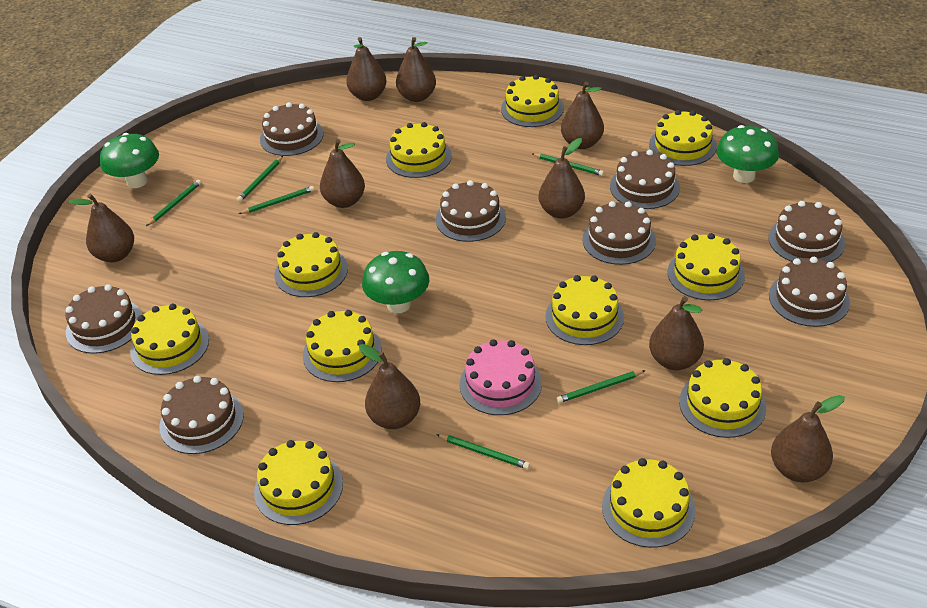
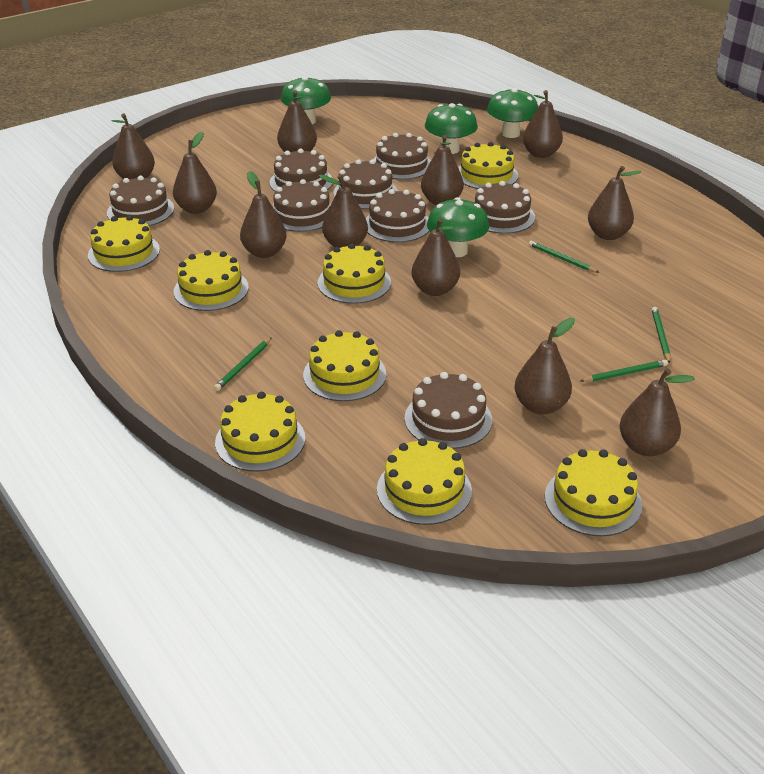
brown pear: [68,194,134,262] [320,139,365,208] [346,37,387,101] [359,344,420,429] [396,37,436,102] [539,138,585,219] [561,82,604,149] [649,296,704,370] [771,395,845,482] = 9 -> [111,113,155,179] [173,132,217,214] [240,171,287,258] [277,90,317,152] [319,175,368,248] [411,218,460,296] [421,135,464,205] [515,318,575,415] [523,90,563,158] [588,166,641,240] [620,368,695,456] = 11
green mushroom: [100,133,159,188] [362,251,429,313] [717,125,779,183] = 3 -> [281,76,331,124] [425,103,478,154] [427,197,489,257] [487,88,538,138] = 4
green pencil: [146,180,201,226] [237,156,283,202] [239,186,314,214] [436,434,530,469] [532,153,604,176] [556,370,646,403] = 6 -> [214,337,272,391] [529,241,599,273] [580,360,668,382] [652,307,671,364] = 4
pink cake: [459,339,542,415] = 1 -> none = 0
yellow cake: [130,304,209,375] [254,440,343,525] [275,232,348,297] [303,310,382,382] [386,122,452,178] [501,75,564,127] [545,275,624,345] [602,458,696,548] [649,110,717,166] [668,233,745,300] [679,358,766,438] = 11 -> [88,215,160,272] [174,250,249,311] [215,392,305,472] [303,330,386,401] [317,243,391,304] [377,438,472,525] [458,142,518,189] [545,449,642,536] = 8

